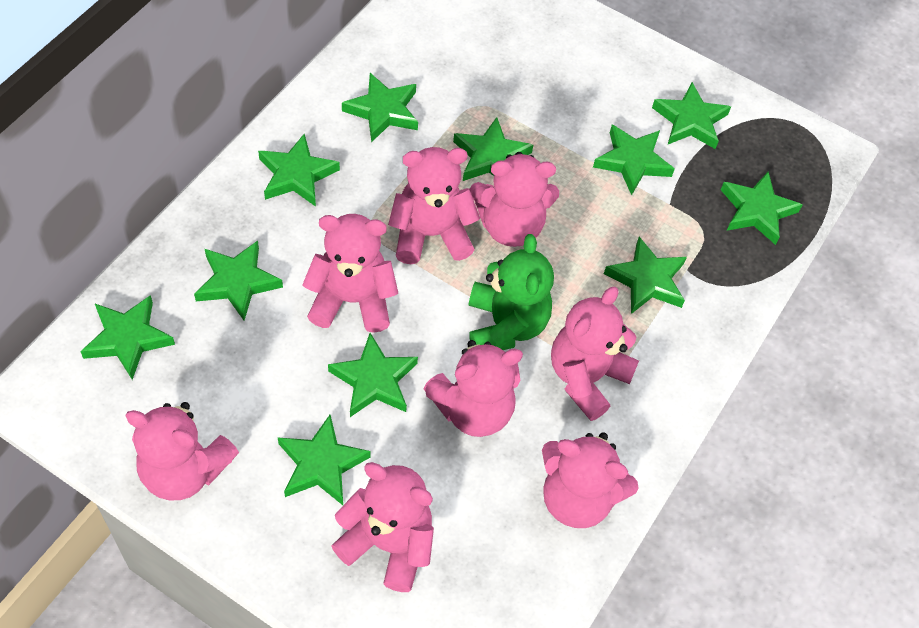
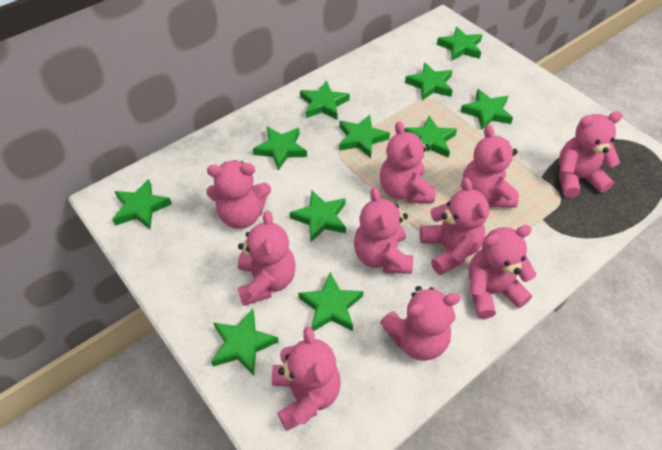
green teddy bear: [469,234,554,350] = 1 -> none = 0
pink teddy bear: [125,402,239,500] [302,214,398,333] [331,462,434,592] [388,147,480,264] [423,340,523,437] [469,152,559,247] [542,433,639,528] [551,287,639,421] = 8 -> [206,160,271,229] [238,210,296,306] [272,326,341,431] [354,187,413,274] [380,121,435,203] [380,286,461,361] [420,177,489,275] [463,125,519,208] [469,225,536,319] [559,111,623,198] = 10

